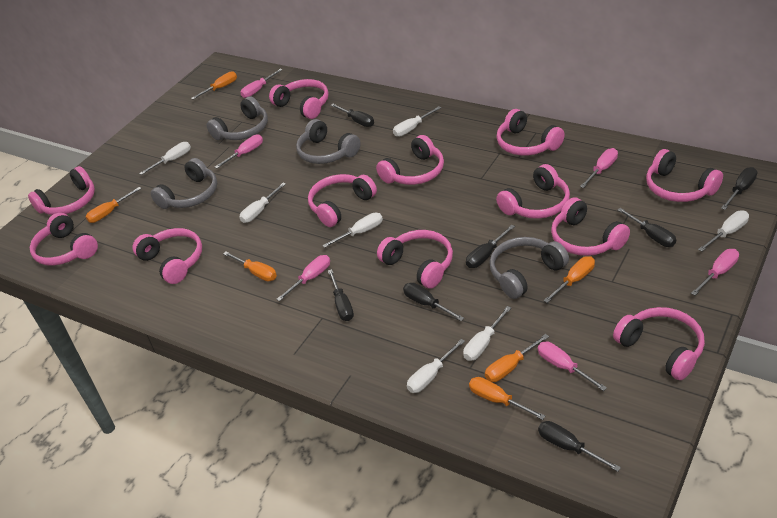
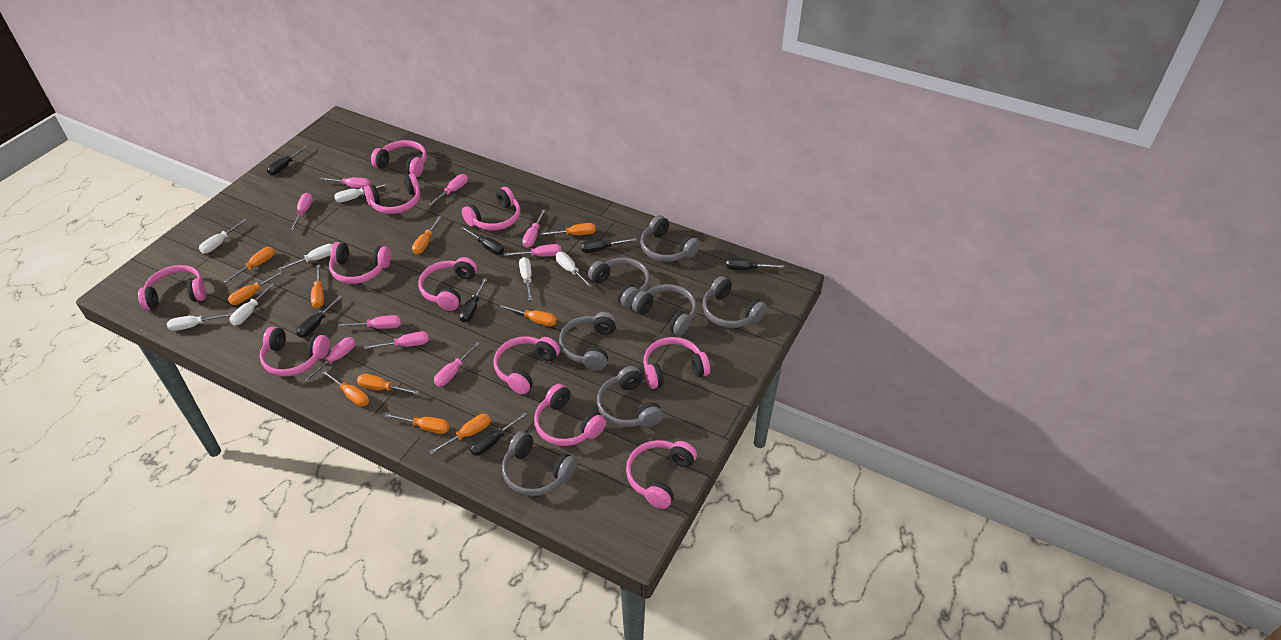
grey headphones: [151,158,217,209] [207,96,268,140] [296,119,361,164] [490,237,569,299] = 4 -> [502,431,578,496] [559,312,617,371] [588,258,650,308] [597,366,663,428] [632,284,697,336] [640,215,701,262] [702,276,767,328] = 7
orange screwdriver: [86,187,141,223] [191,71,237,99] [223,251,277,281] [469,377,545,420] [485,334,549,382] [543,256,595,303] = 6 -> [224,247,275,283] [228,271,284,305] [311,265,324,308] [321,370,369,406] [357,374,419,395] [384,413,450,434] [412,216,442,254] [429,414,491,455] [500,305,557,326] [540,223,596,235] = 10
pink headphones: [28,166,95,215] [30,213,98,266] [133,228,202,284] [269,79,329,119] [308,174,377,227] [376,135,444,185] [377,230,453,288] [496,109,565,156] [496,164,570,219] [551,197,630,256] [613,307,705,380] [646,149,723,202] = 12 -> [138,265,206,310] [259,327,330,376] [329,242,391,284] [364,173,420,214] [371,140,427,177] [418,257,477,311] [462,187,520,231] [494,336,560,395] [534,384,606,446] [626,440,697,509] [643,337,710,389] = 11
pink screwdriver: [215,134,263,168] [240,69,283,98] [276,255,330,301] [538,342,607,391] [580,148,618,188] [691,249,739,296] = 6 -> [290,193,313,231] [304,337,356,381] [320,177,371,189] [338,315,401,329] [365,332,429,349] [429,174,468,205] [434,342,480,386] [504,244,561,257] [522,209,546,248] = 9

